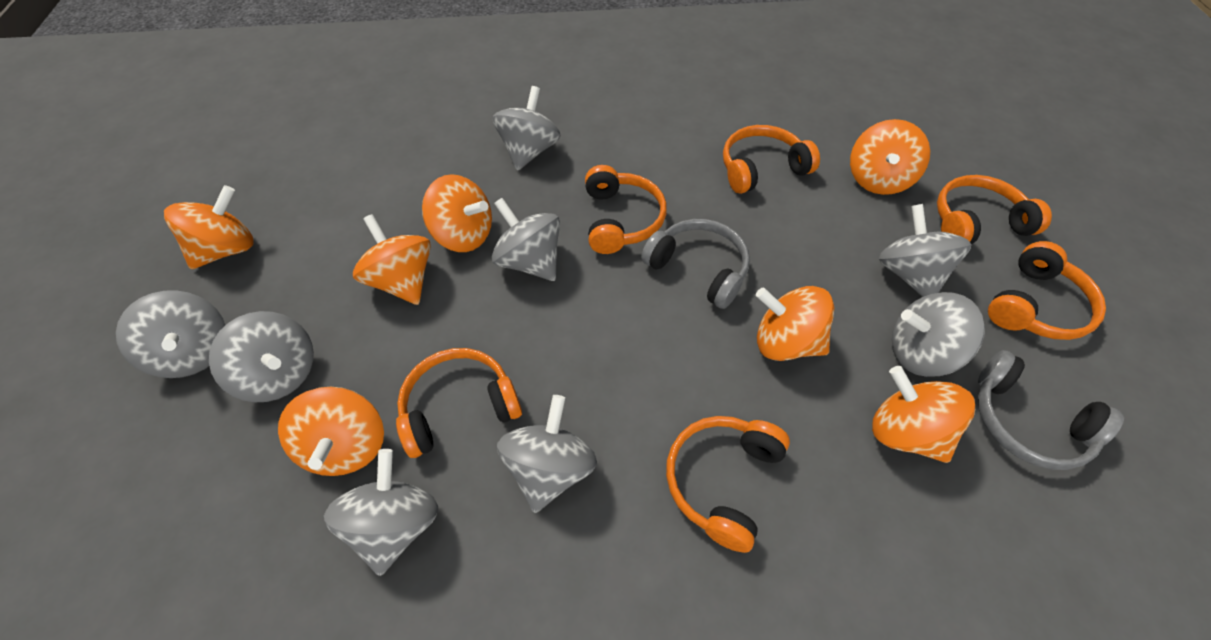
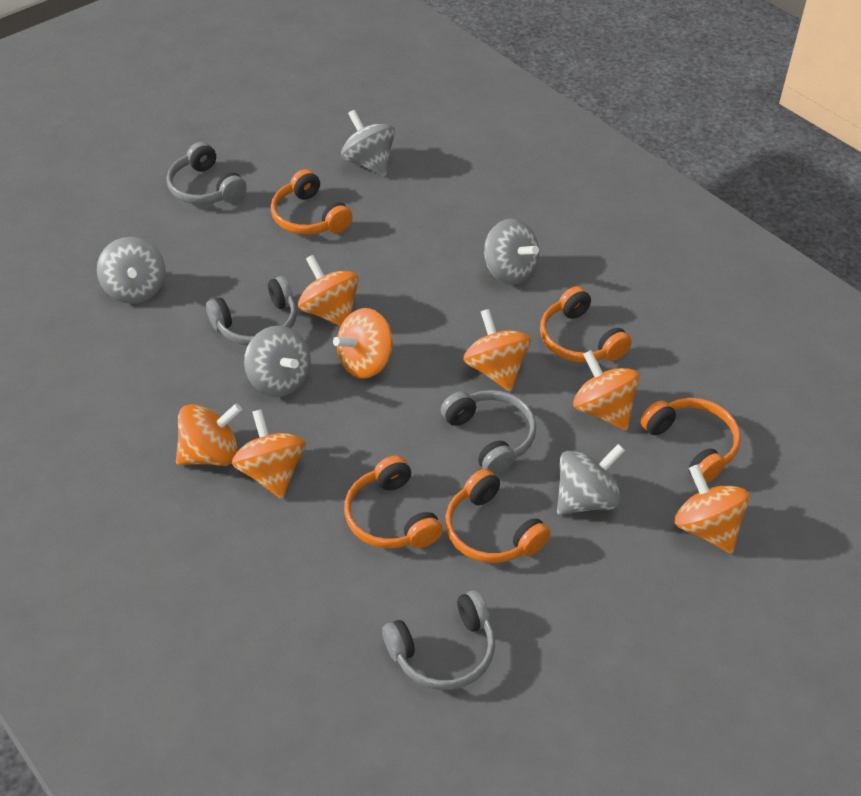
grey headphones: [641,219,750,309] [978,350,1124,470] = 2 -> [167,142,247,204] [206,276,297,346] [382,590,495,690] [441,390,536,476] = 4
grey spinning top: [116,290,225,378] [209,311,314,402] [324,449,438,576] [492,86,561,171] [492,198,560,281] [497,395,597,513] [879,204,972,297] [892,292,985,377] = 8 -> [97,237,166,304] [244,326,311,397] [341,110,395,176] [484,219,539,285] [557,444,625,515] = 5
orange headphones: [396,348,522,458] [585,165,667,254] [666,416,790,553] [723,125,820,194] [937,175,1052,244] [988,241,1106,340] = 6 -> [271,169,353,235] [344,455,443,548] [445,469,551,563] [540,286,632,363] [640,398,741,484] = 5

